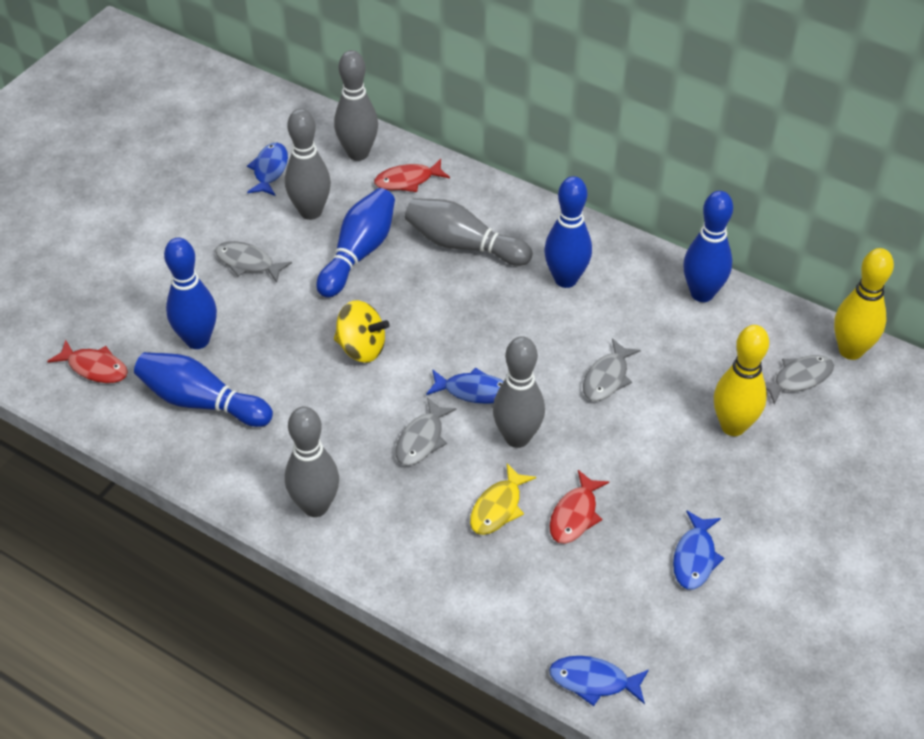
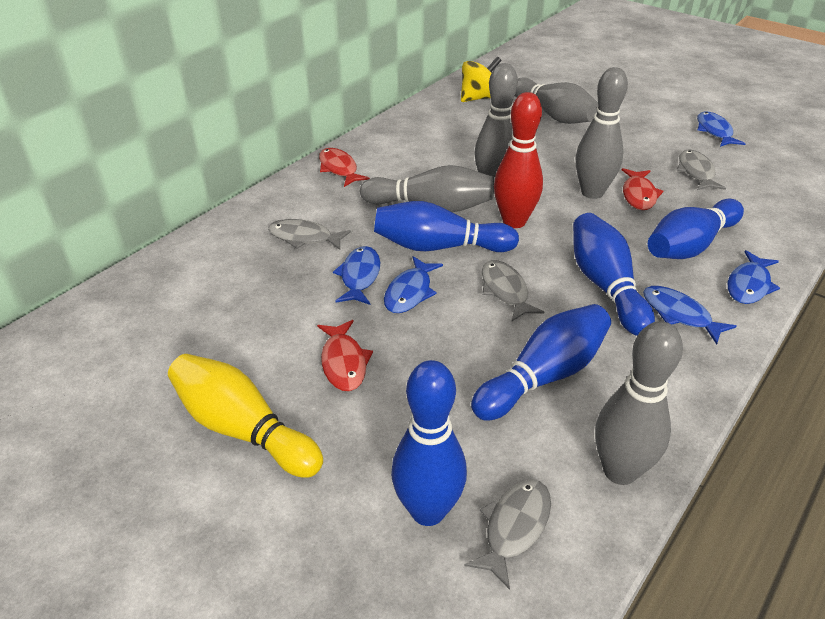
blue fish: [247,143,288,196] [426,367,504,404] [549,656,649,706] [673,510,724,589] = 4 -> [333,246,380,305] [384,256,443,313] [643,286,737,344] [697,111,746,147] [728,250,780,304] = 5
red bowling pin: none = 0 -> [494,92,543,228] = 1
yellow bowling pin: [714,325,769,436] [834,248,894,360] = 2 -> [168,354,323,478] = 1
yellow fish: [470,463,536,535] = 1 -> none = 0

